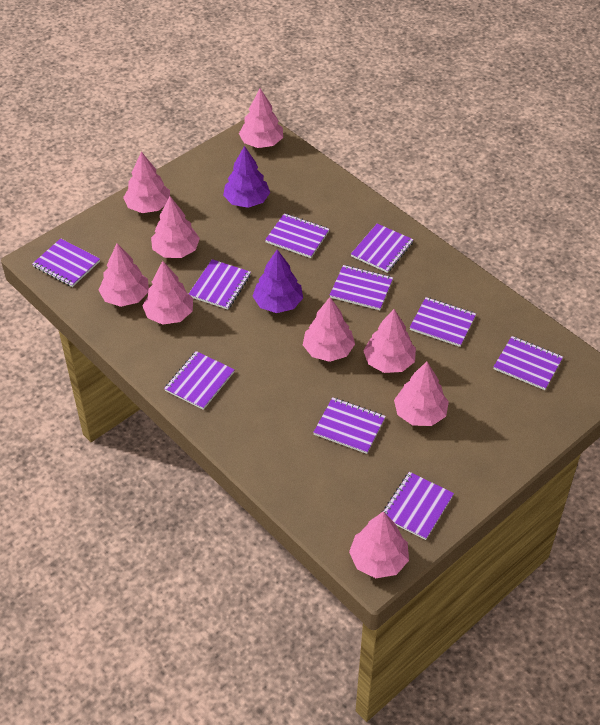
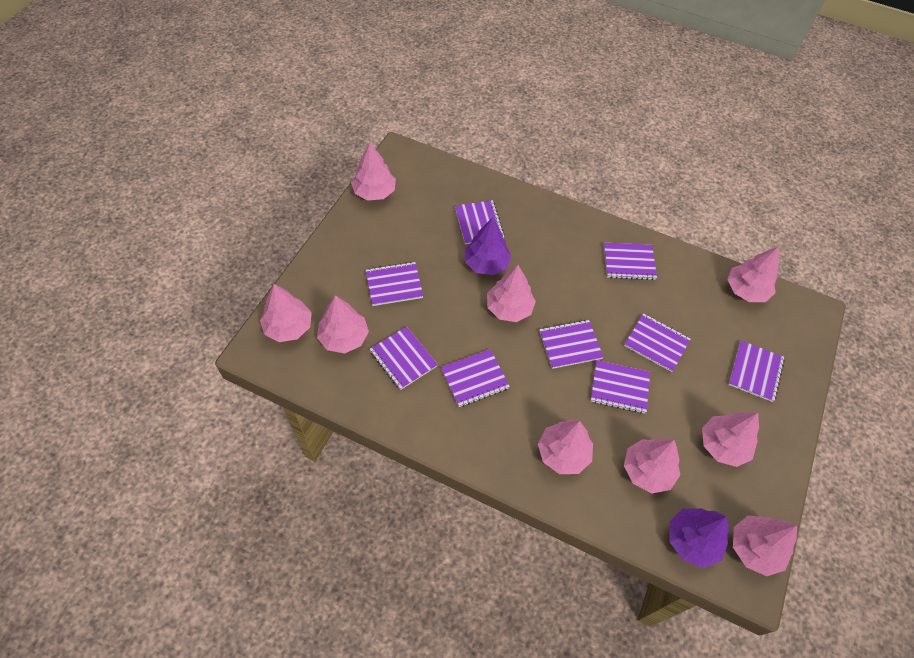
purple notebook: [32,238,100,287] [164,351,235,410] [189,259,251,310] [265,213,329,258] [313,397,386,454] [330,265,393,310] [351,224,414,273] [382,472,454,540] [410,297,476,347] [494,336,563,390] = 10 -> [366,262,423,306] [369,326,438,390] [441,349,510,407] [455,200,505,244] [539,320,604,369] [591,360,650,414] [604,243,657,280] [624,313,691,372] [728,341,785,402] = 9

